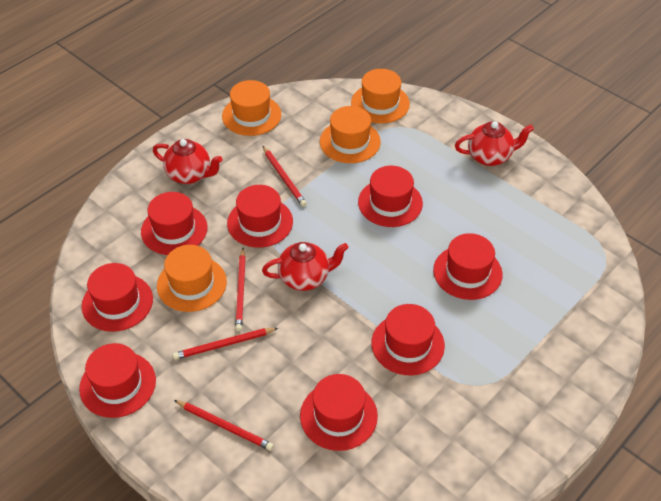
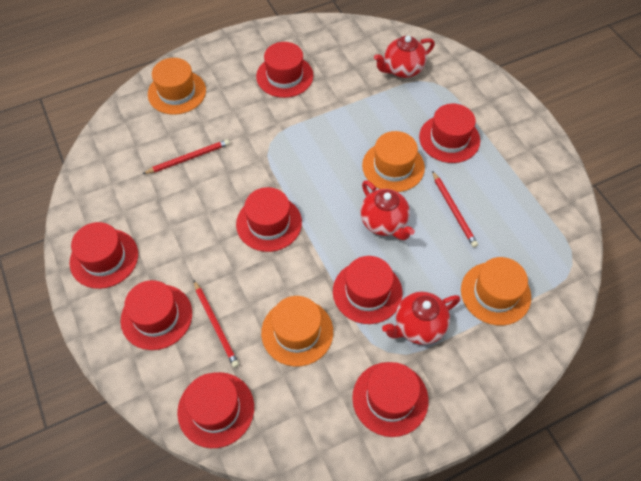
red pencil: [173,328,278,360] [174,400,274,451] [235,248,246,331] [263,146,307,207] = 4 -> [143,139,230,174] [194,281,239,368] [432,171,478,247] = 3

